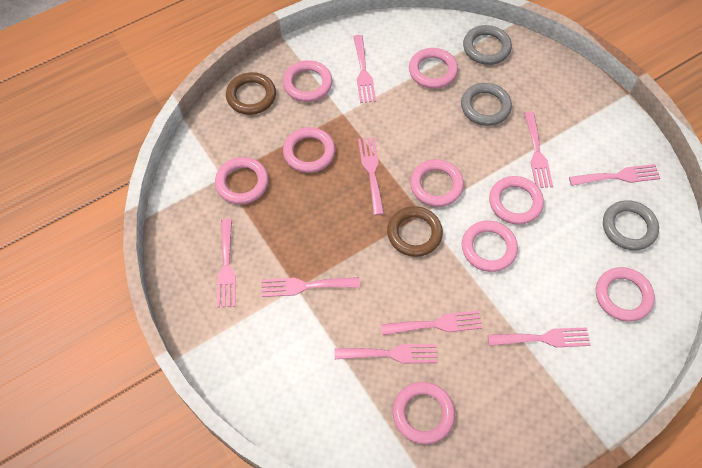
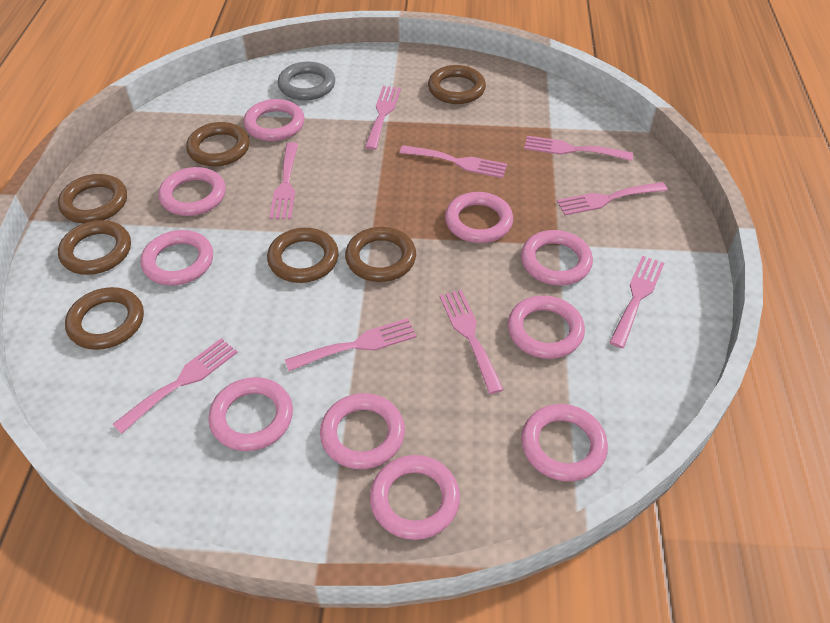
brown ring: [226,72,276,115] [387,206,443,257] = 2 -> [58,174,127,223] [58,220,131,275] [65,287,144,350] [186,122,249,167] [267,228,339,283] [345,227,416,282] [428,65,486,104] = 7
grey ring: [461,83,512,126] [463,25,512,65] [603,200,659,250] = 3 -> [278,61,335,101] = 1
pink ring: [215,157,268,204] [283,60,332,102] [283,127,335,173] [393,382,455,444] [409,48,458,89] [410,159,464,207] [462,221,518,272] [489,176,544,225] [596,267,655,322] = 9 -> [141,230,213,286] [158,167,226,216] [208,377,293,451] [244,99,305,141] [320,393,405,469] [370,455,460,540] [445,192,513,243] [508,295,585,359] [521,230,593,285] [521,404,608,481] = 10

